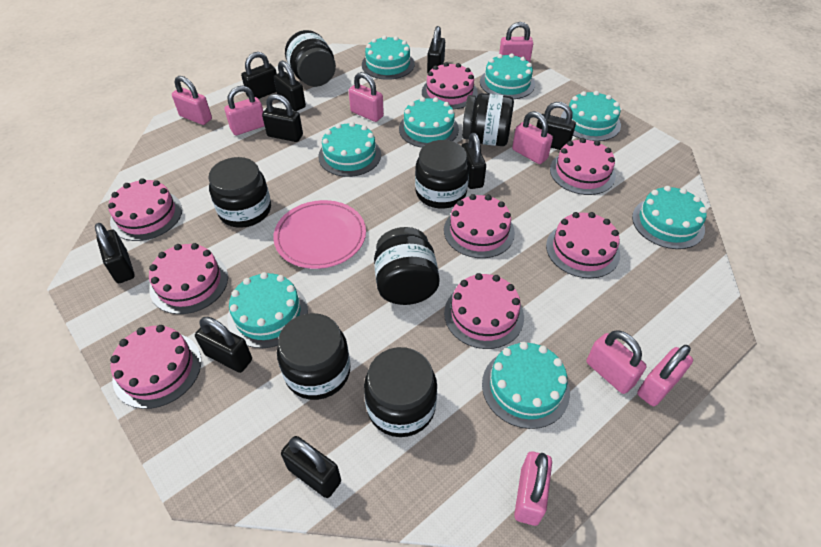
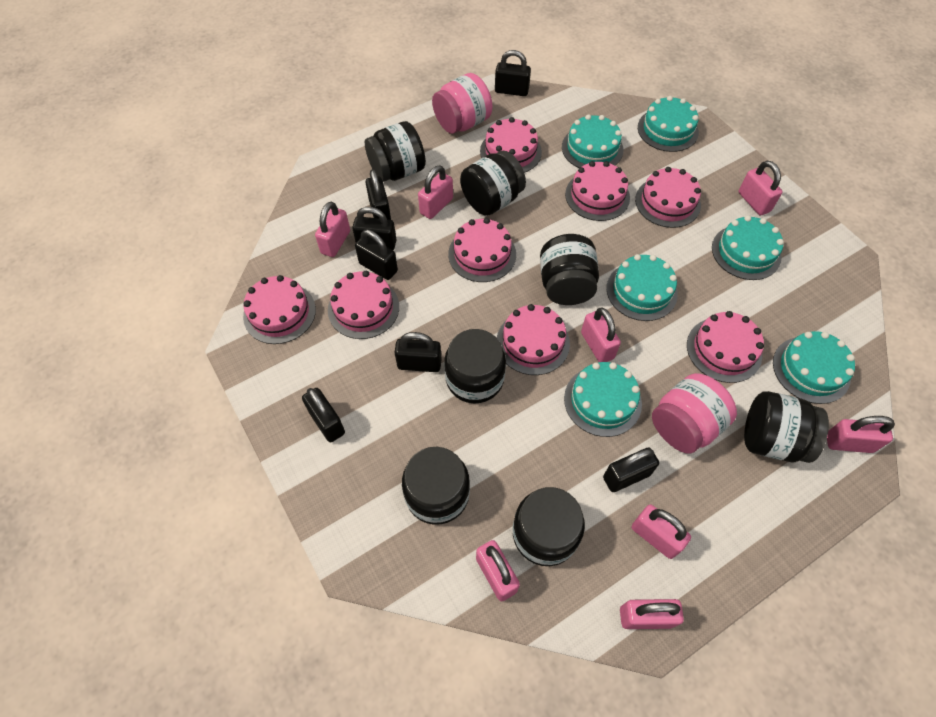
black padlock: [95,223,135,283] [195,317,252,373] [241,52,277,99] [262,94,303,142] [274,60,306,111] [281,436,341,498] [427,26,445,73] [462,133,486,189] [536,102,576,150] = 9 -> [302,388,345,442] [352,207,396,250] [355,230,398,280] [365,169,391,220] [395,332,442,372] [495,50,531,96] [603,447,659,492] = 7
pink jar: none = 0 -> [432,73,492,134] [652,373,737,454] = 2
pink plate: [273,200,366,269] = 1 -> none = 0
turquoise cake: [227,272,308,348] [318,122,381,177] [362,36,415,80] [399,97,459,148] [480,53,535,99] [482,342,570,429] [561,91,621,141] [632,186,707,249] = 8 -> [562,114,623,168] [564,362,642,437] [607,254,678,321] [638,96,699,152] [712,215,784,280] [773,331,855,404] = 6

